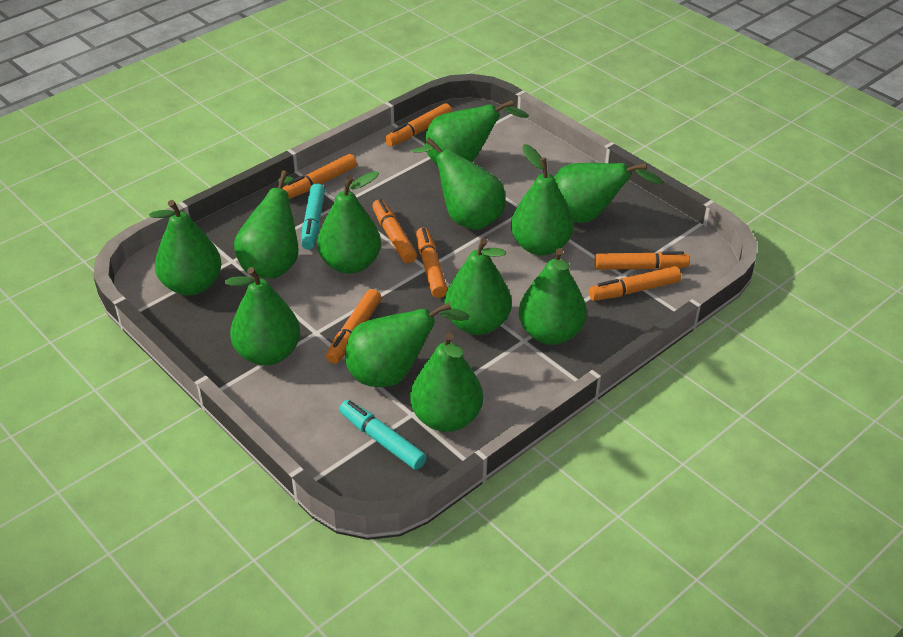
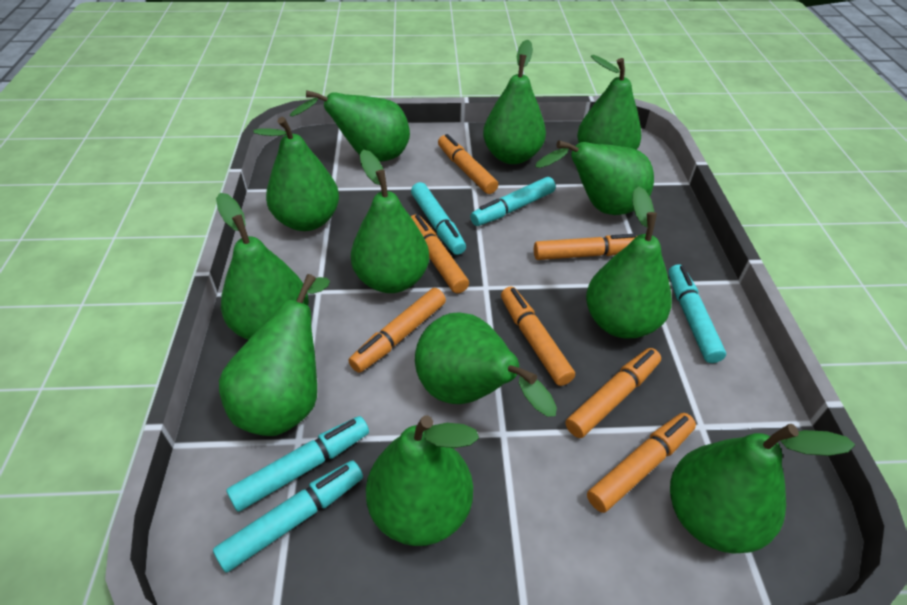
turquoise marker: [301,183,325,250] [339,400,427,470] = 2 -> [213,460,363,573] [227,416,369,512] [411,182,466,255] [470,177,556,226] [668,264,726,363] = 5

